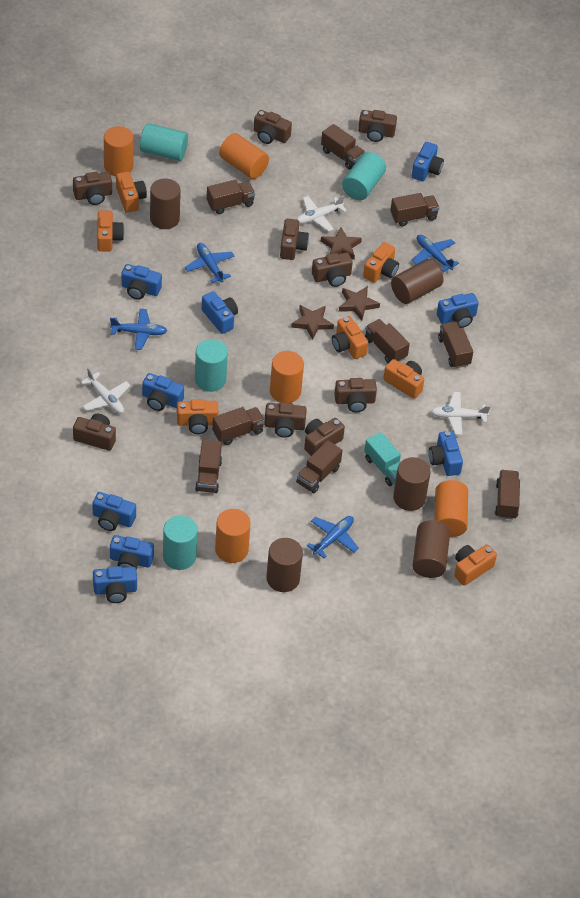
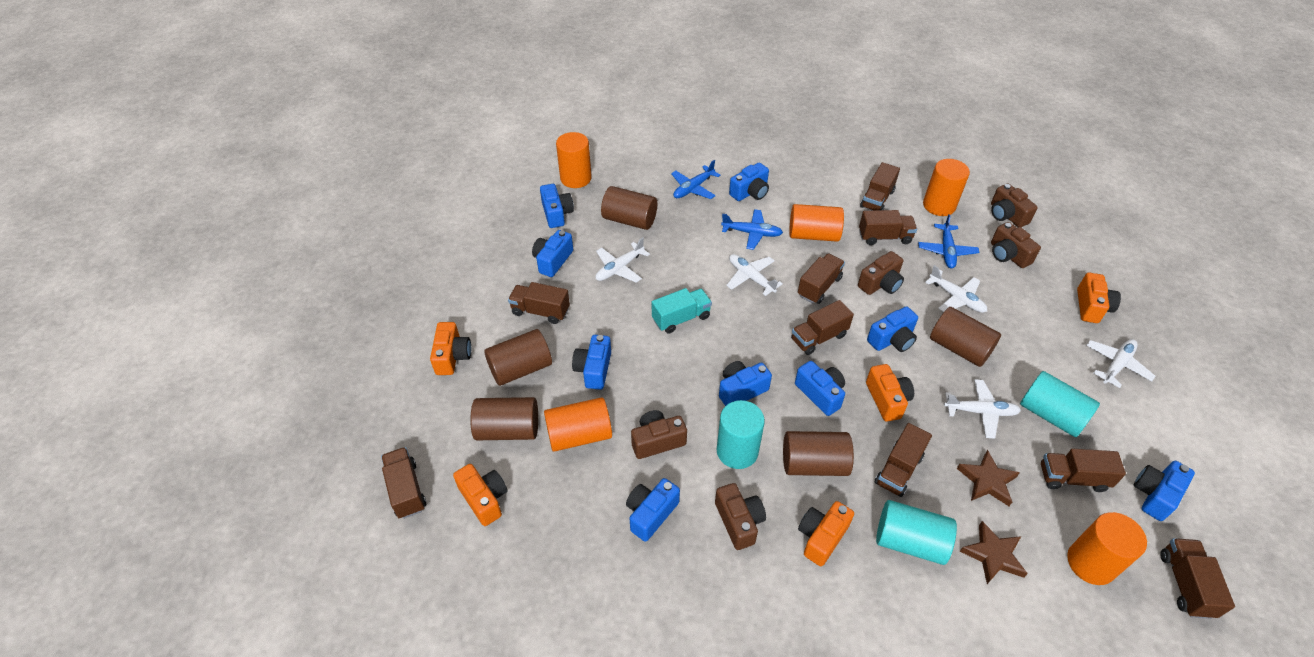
blue plane: [110,309,167,350] [185,243,235,283] [307,516,359,558] [412,235,459,272] = 4 -> [671,160,721,199] [721,209,783,250] [918,214,979,268] = 3
brown camera: [73,172,112,205] [73,414,116,451] [254,110,292,144] [264,402,307,438] [280,218,309,260] [304,418,345,456] [312,252,353,287] [334,378,377,413] [358,110,397,142] = 9 -> [631,410,687,459] [715,483,766,550] [858,251,904,295] [991,184,1038,227] [991,222,1041,268] = 5
brown star: [291,305,334,340] [321,227,362,260] [339,286,380,321] = 3 -> [957,450,1020,506] [960,521,1028,584] = 2
orange camera: [97,210,124,251] [116,172,147,213] [177,399,219,434] [332,316,368,359] [363,242,399,283] [383,359,424,399] [454,544,497,586] = 7 -> [430,322,471,375] [453,464,507,526] [798,501,854,566] [866,364,914,422] [1077,273,1121,323] = 5
turquoise cylinder: [140,123,188,161] [163,515,198,570] [195,339,228,392] [342,152,386,200] = 4 -> [717,400,765,469] [876,500,957,565] [1020,371,1100,437] = 3
white plane: [81,368,130,414] [296,195,347,232] [430,392,490,435] = 3 -> [596,237,650,283] [726,254,783,296] [925,265,987,313] [944,379,1021,439] [1086,339,1155,388] = 5

